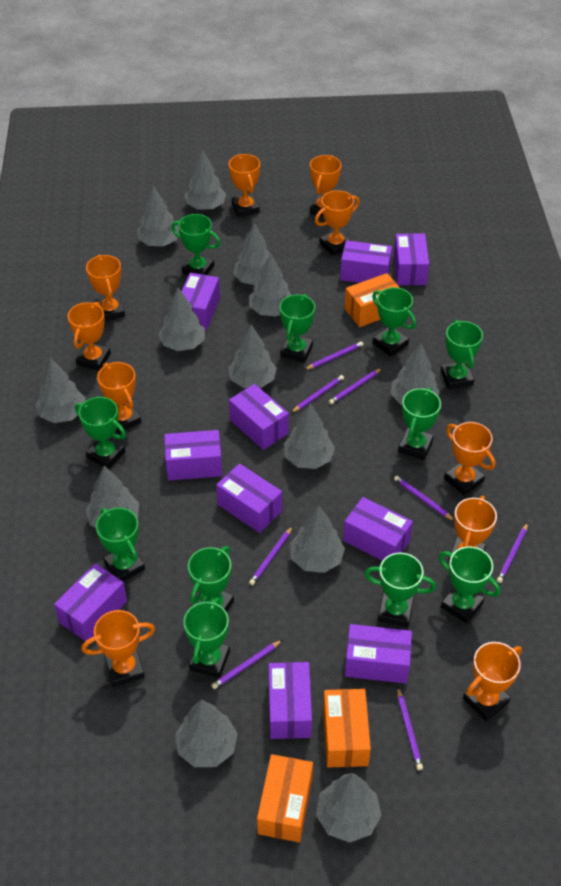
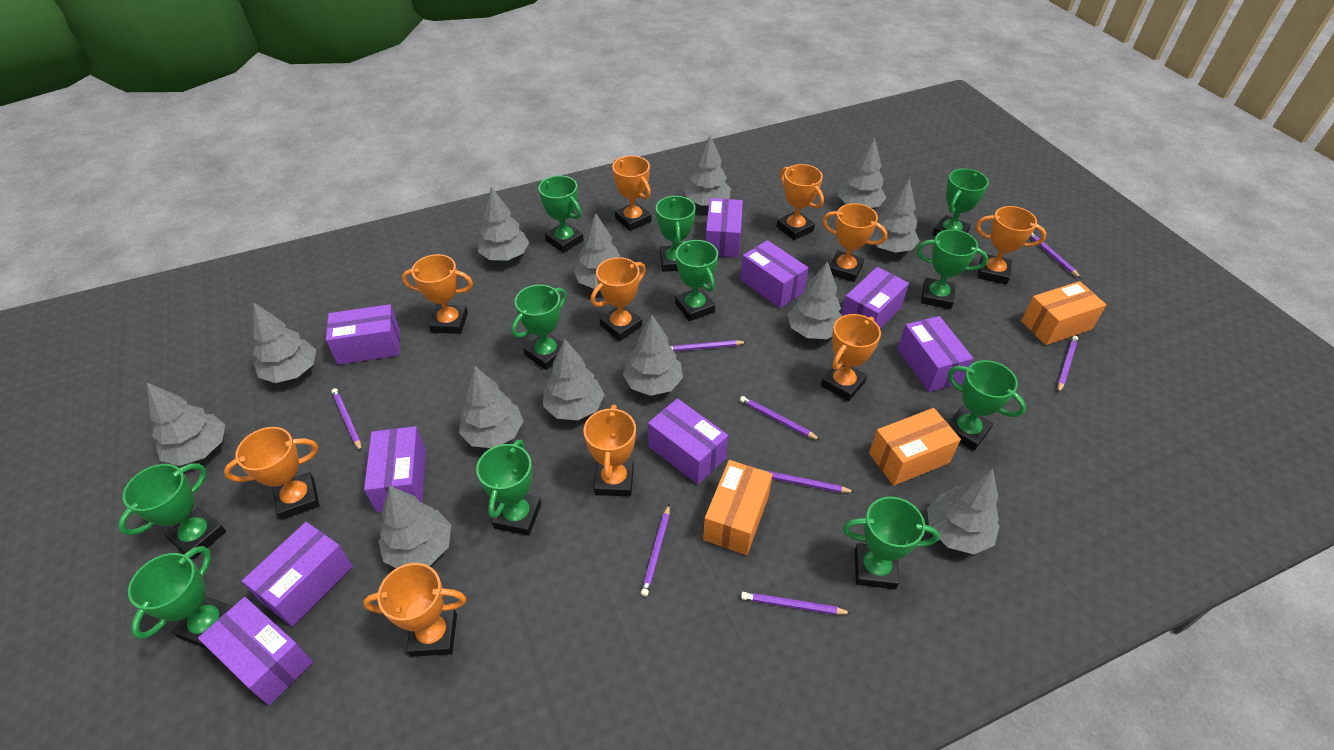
purple box: [54,563,127,641] [164,430,222,480] [181,273,220,330] [216,463,282,533] [229,384,289,450] [269,662,312,739] [340,240,392,283] [343,497,413,561] [345,624,412,684] [394,233,429,285] = 10 -> [198,597,313,705] [242,522,353,627] [326,304,400,365] [364,426,426,513] [648,398,728,485] [706,198,743,257] [740,240,808,308] [841,267,909,329] [898,316,973,392] = 9

